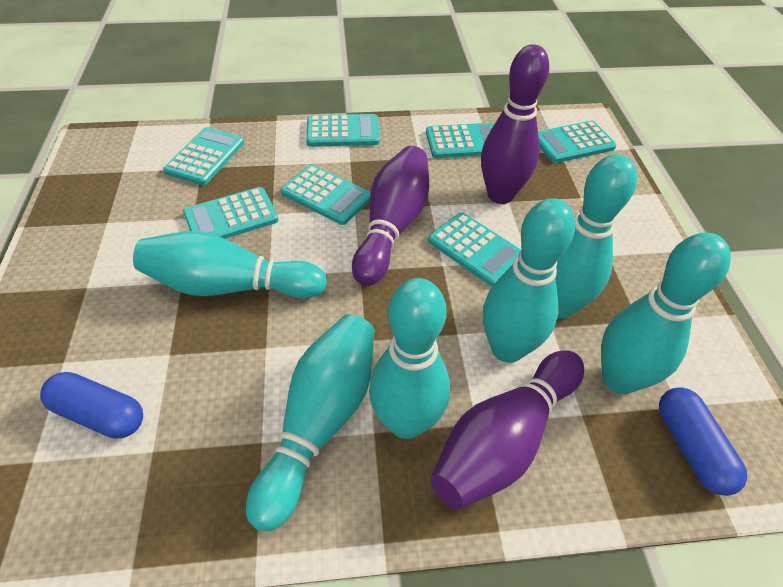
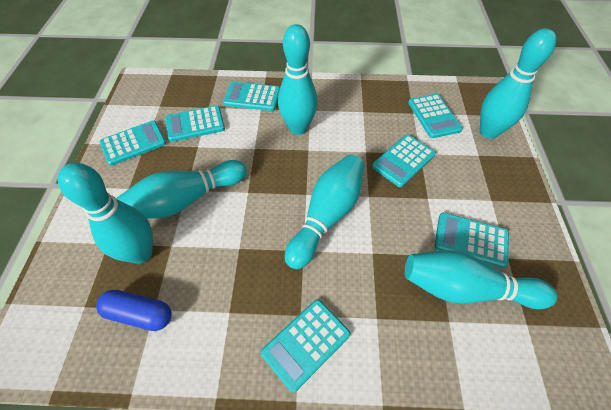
blue capsule: [40,372,143,439] [659,387,747,496] = 2 -> [96,290,172,331] = 1
purple bowling pin: [352,146,429,286] [430,350,584,510] [481,44,549,204] = 3 -> none = 0

